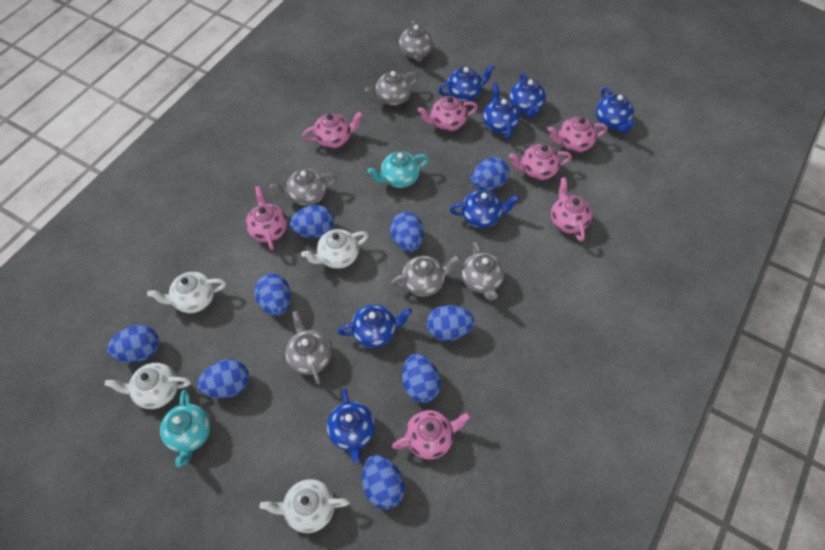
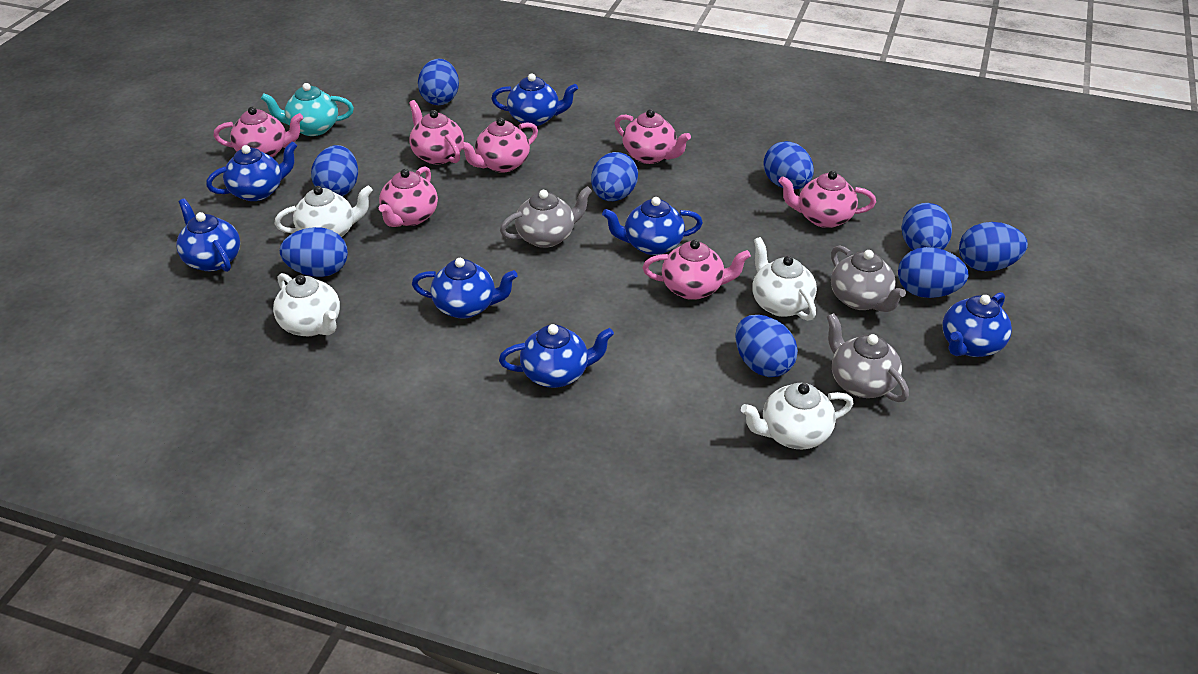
grey teapot: [270,169,337,206] [285,311,331,385] [365,71,419,105] [391,255,460,297] [399,20,433,62] [462,242,504,301] = 6 -> [500,186,592,248] [827,313,909,402] [831,245,906,312] = 3
turquoise teapot: [160,390,211,467] [367,151,429,188] = 2 -> [261,83,354,136] = 1

